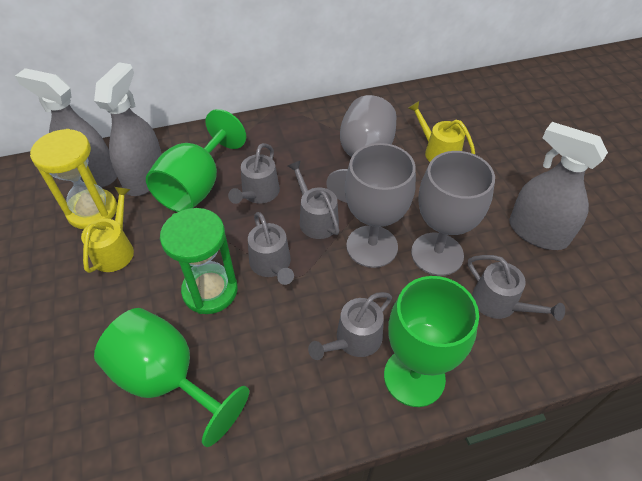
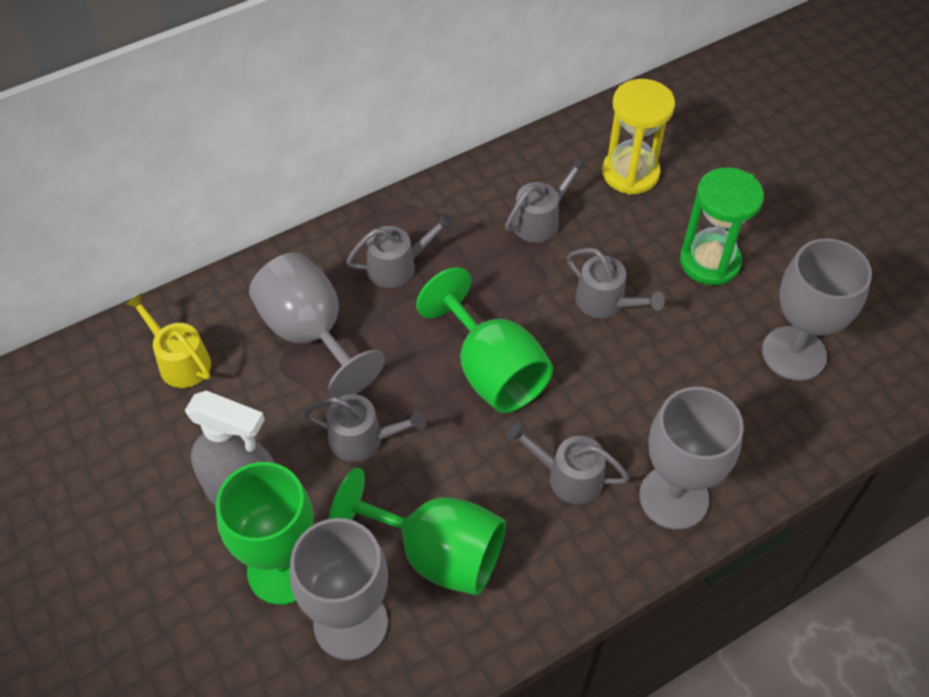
grey goblet: [326,95,397,203] [345,143,416,268] [411,151,495,276] = 3 -> [249,252,385,398] [290,518,388,660] [639,387,744,530] [762,238,872,381] = 4
grey spray bottle: [15,68,117,187] [94,62,162,196] [509,122,608,250] = 3 -> [185,390,275,506] = 1
yellow watering can: [81,187,134,273] [408,101,475,162] = 2 -> [126,293,211,388] = 1

